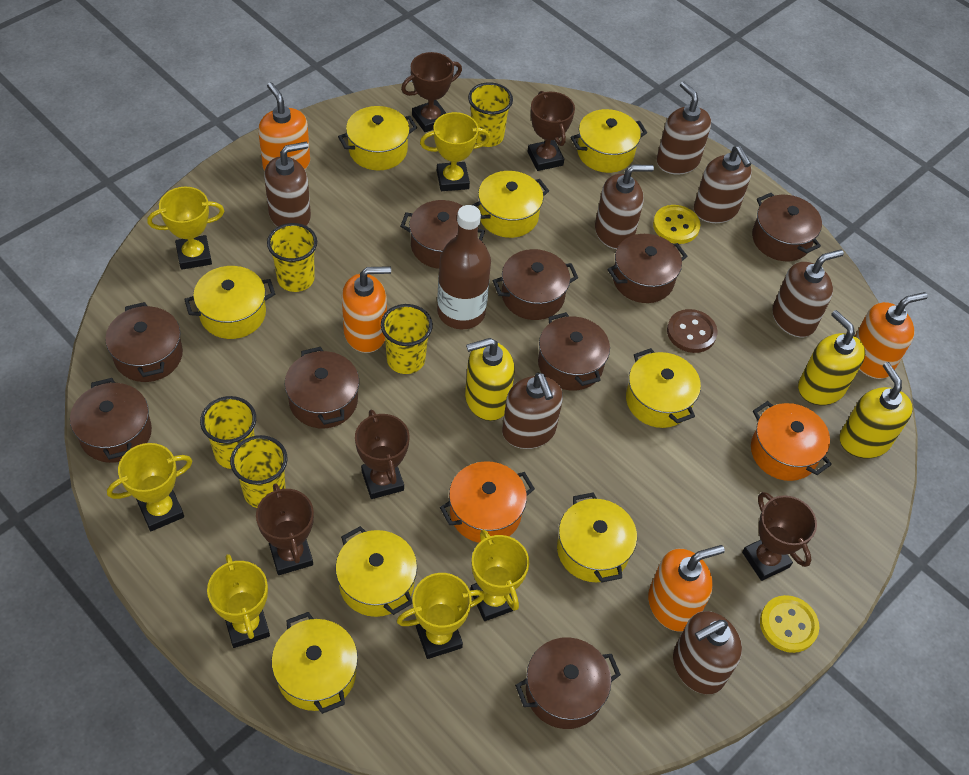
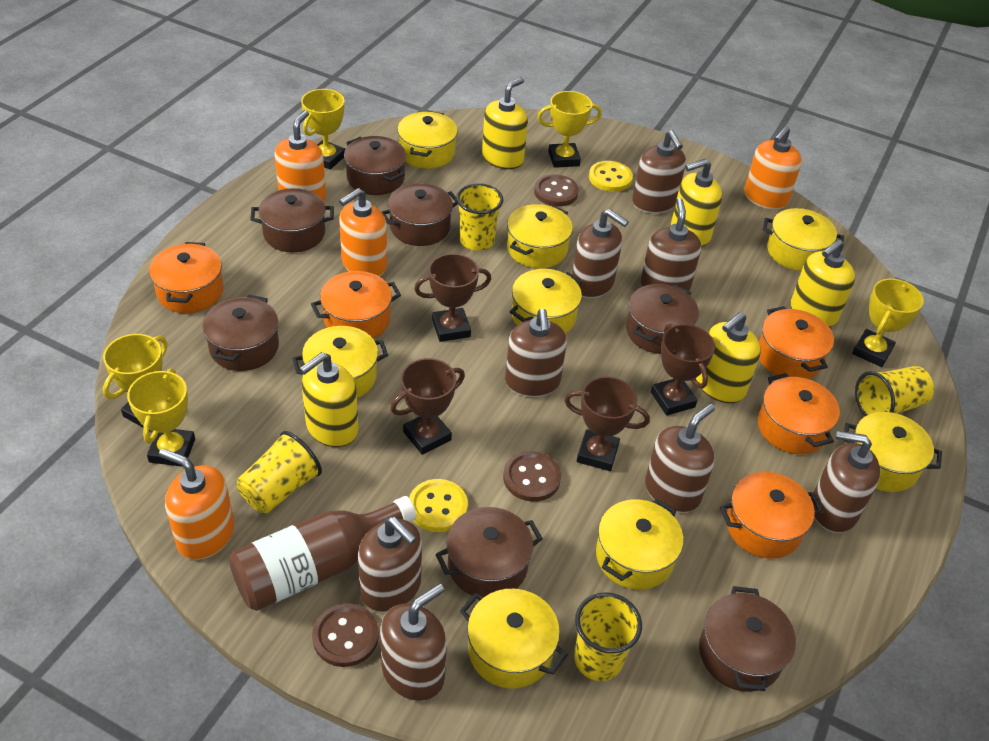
brown button: [667,309,717,353] = 1 -> [312,603,379,667] [503,451,561,502] [534,174,579,206] = 3
brown pot: [70,378,152,463] [105,302,183,382] [285,347,359,428] [400,200,485,269] [493,249,578,320] [515,637,621,729] [538,312,610,391] [607,234,687,303] [752,193,822,261] = 9 -> [203,295,279,371] [250,188,334,253] [344,136,406,195] [381,183,458,246] [435,507,543,597] [626,284,699,354] [699,586,796,692] = 7
brown soap dispenser: [264,142,311,227] [502,373,563,449] [595,165,654,249] [657,81,711,175] [673,611,742,694] [694,146,752,223] [772,249,844,337] = 7 -> [358,517,422,612] [380,584,447,701] [505,309,567,397] [572,209,629,298] [632,130,686,214] [640,198,701,291] [645,403,715,513] [811,431,880,533] = 8
brown trophy: [256,483,314,575] [355,410,410,499] [401,52,462,132] [527,91,575,171] [742,492,817,581] = 5 -> [391,358,465,455] [414,253,491,342] [564,377,650,471] [651,323,715,416] = 4
orange pot: [440,461,535,543] [751,401,832,481] = 2 -> [149,242,224,313] [311,271,401,339] [720,472,823,559] [758,373,840,454] [759,306,834,379] = 5
yellow cup: [200,396,256,469] [230,435,287,508] [267,223,317,292] [381,304,433,374] [468,82,513,147] = 5 -> [237,431,322,513] [456,183,503,251] [574,592,642,681] [855,366,934,416] = 4
yellow soap dispenser: [465,338,515,421] [798,310,865,405] [840,362,913,459] = 3 -> [299,352,359,447] [482,77,528,169] [671,159,722,247] [696,312,761,403] [791,239,855,327] = 5
yellow trophy: [107,443,192,531] [147,187,224,270] [207,554,270,648] [397,573,485,659] [420,112,490,191] [471,530,529,621] = 6 -> [103,334,167,431] [127,368,195,467] [301,89,345,170] [537,91,602,168] [852,279,924,367] = 5

